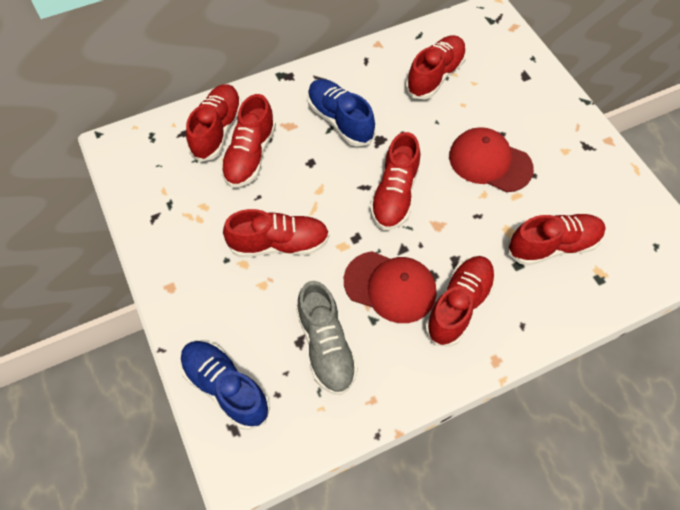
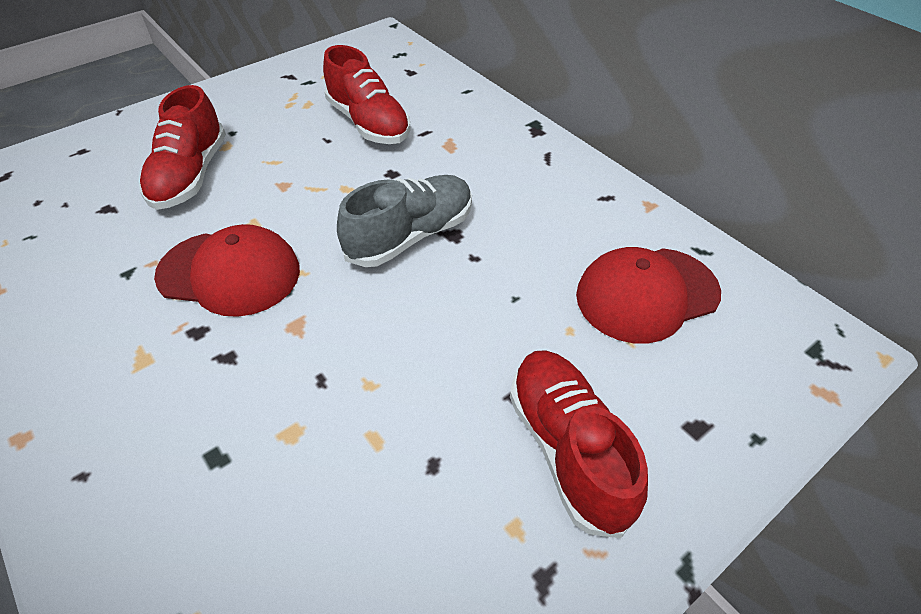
blue shoe: [180,341,270,430] [307,79,375,146] = 2 -> none = 0
red shoe: [186,84,242,162] [221,94,276,188] [223,209,329,258] [370,132,420,230] [406,35,467,99] [425,256,495,347] [508,214,606,266] = 7 -> [139,85,226,210] [323,45,411,144] [510,350,648,538] = 3

